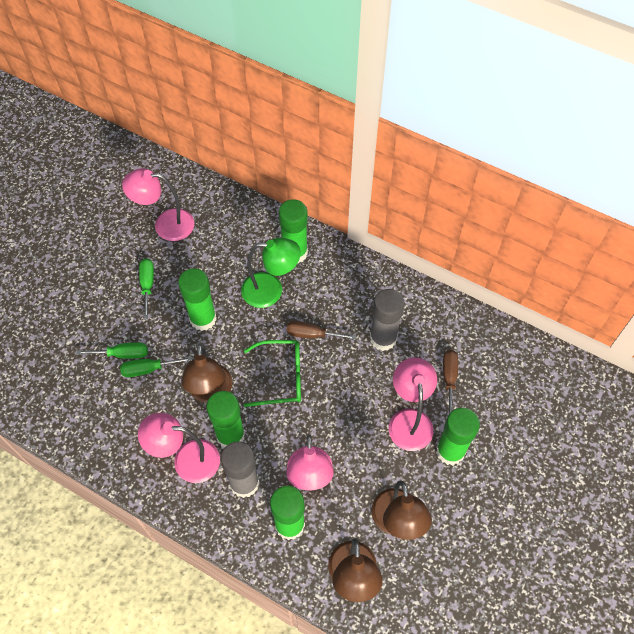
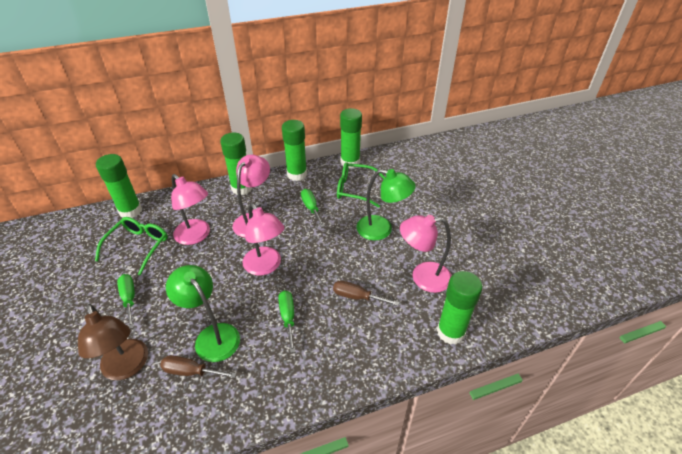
brown lamp: [181,344,232,403] [328,538,382,602] [371,481,432,540] = 3 -> [78,304,148,380] = 1
green glasses: [244,340,301,407] = 1 -> [95,217,168,276] [337,162,385,208] = 2
green lamp: [241,237,301,308] = 1 -> [166,265,240,362] [356,169,416,240] = 2
grey glue stick: [221,441,259,498] [370,289,405,351] = 2 -> none = 0

